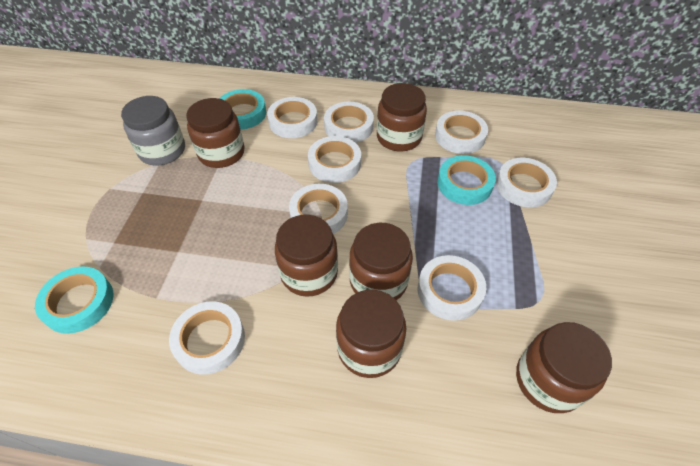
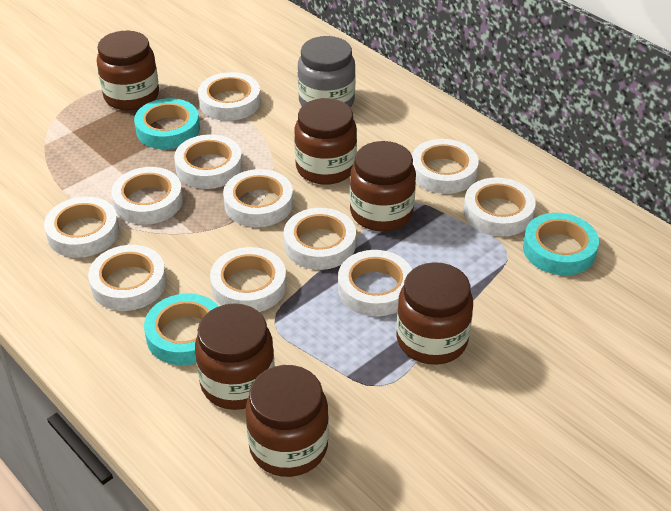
white tape: [169,301,245,375] [267,97,317,138] [289,184,348,234] [308,136,361,183] [324,102,374,143] [418,255,486,321] [435,111,488,154] [496,158,557,207] = 8 -> [44,197,119,258] [88,245,167,311] [111,167,183,225] [174,134,242,189] [198,72,261,121] [210,247,286,312] [223,169,293,227] [284,208,356,270] [338,250,412,317] [412,139,479,194] [464,177,536,237] = 11

